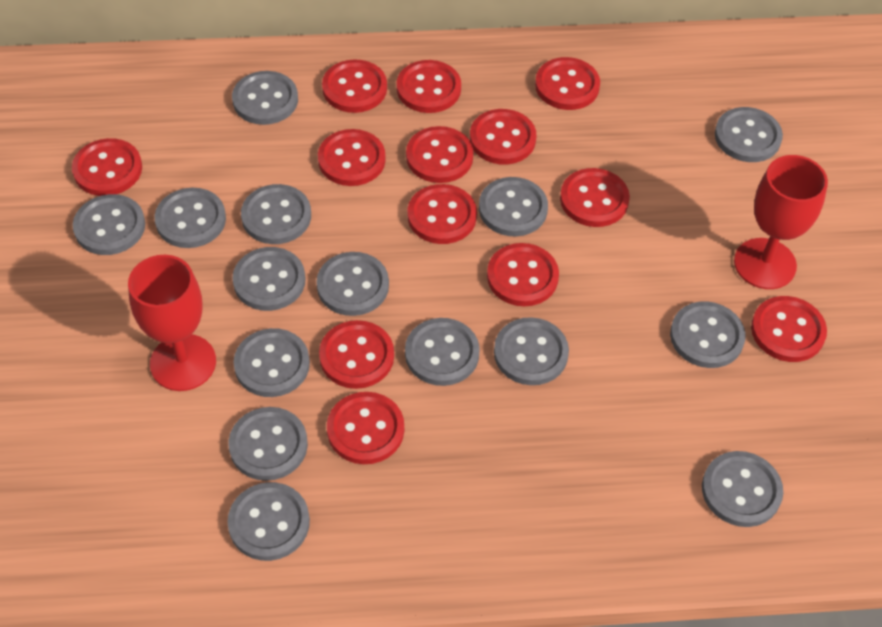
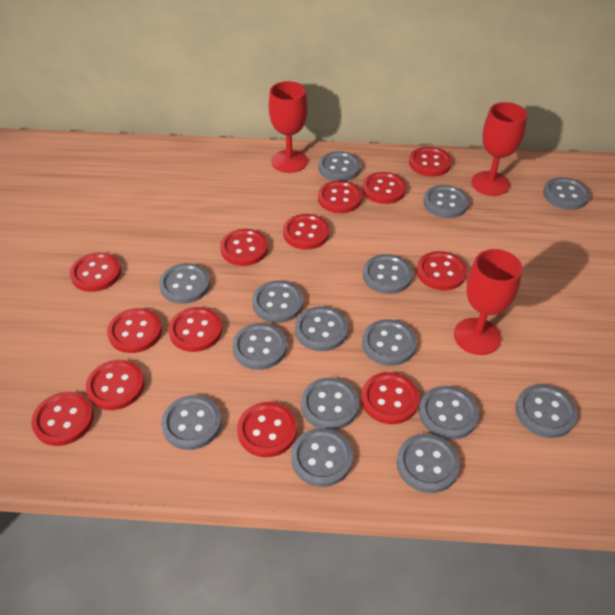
red goblet: [128,255,216,391] [734,155,828,289] = 2 -> [269,81,308,173] [454,249,522,355] [471,102,527,196] = 3

